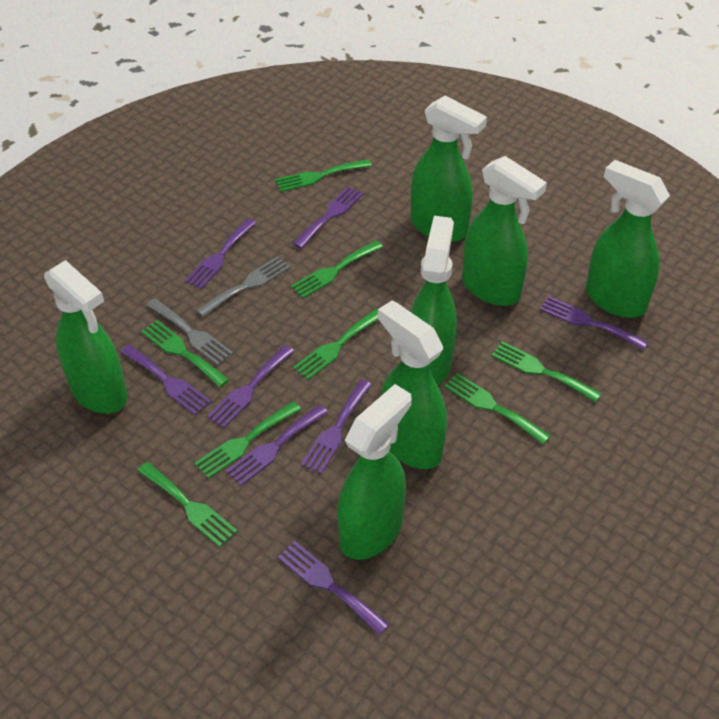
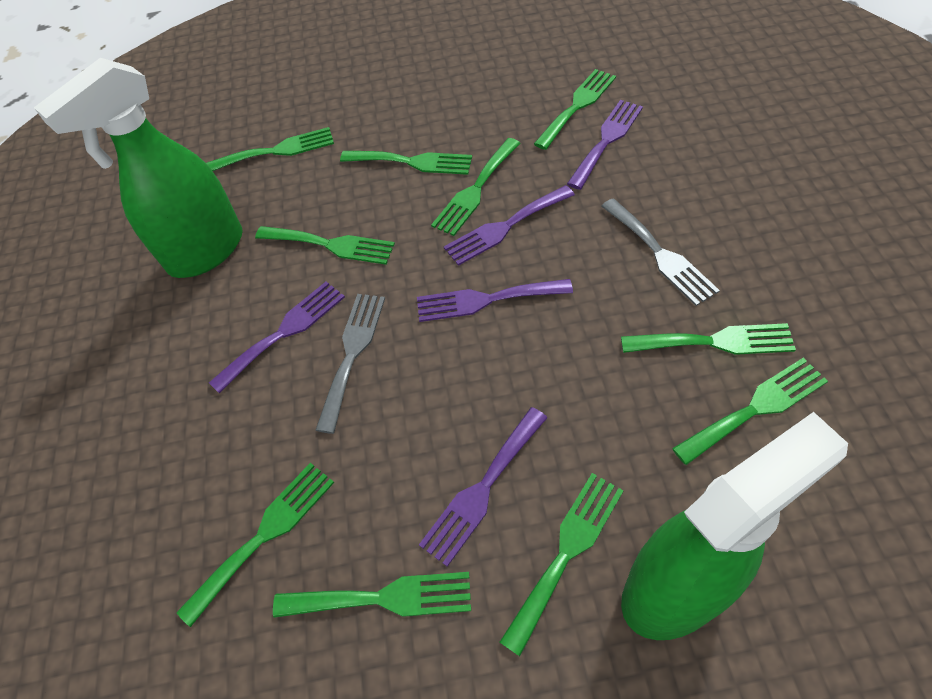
green fork: [137,462,237,547] [141,320,229,387] [194,401,301,479] [275,159,372,192] [291,240,383,298] [293,309,378,380] [444,373,551,444] [491,341,602,402] = 8 -> [177,463,334,627] [206,127,334,171] [255,226,395,265] [273,572,471,618] [340,151,472,175] [431,138,521,236] [500,473,624,656] [534,69,616,150] [621,323,796,355] [672,358,828,465] = 10
green spray bottle: [44,260,128,414] [337,384,412,560] [378,300,447,469] [410,216,457,385] [411,96,487,242] [462,156,547,306] [586,160,670,318] = 7 -> [34,58,243,278] [621,412,848,640] = 2
purple fork: [121,344,211,415] [185,218,256,289] [207,345,294,428] [226,404,328,486] [278,541,390,635] [293,186,364,249] [301,380,372,474] [540,296,648,350] = 8 -> [209,281,345,393] [417,279,573,322] [419,407,548,567] [444,185,575,266] [567,100,643,190] = 5

